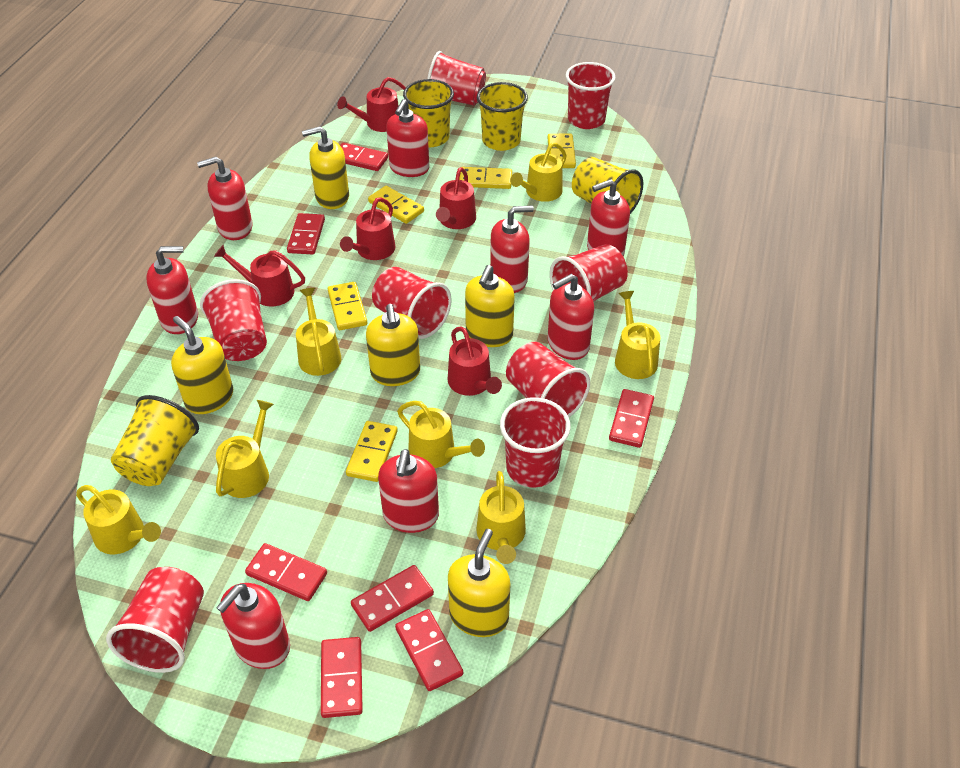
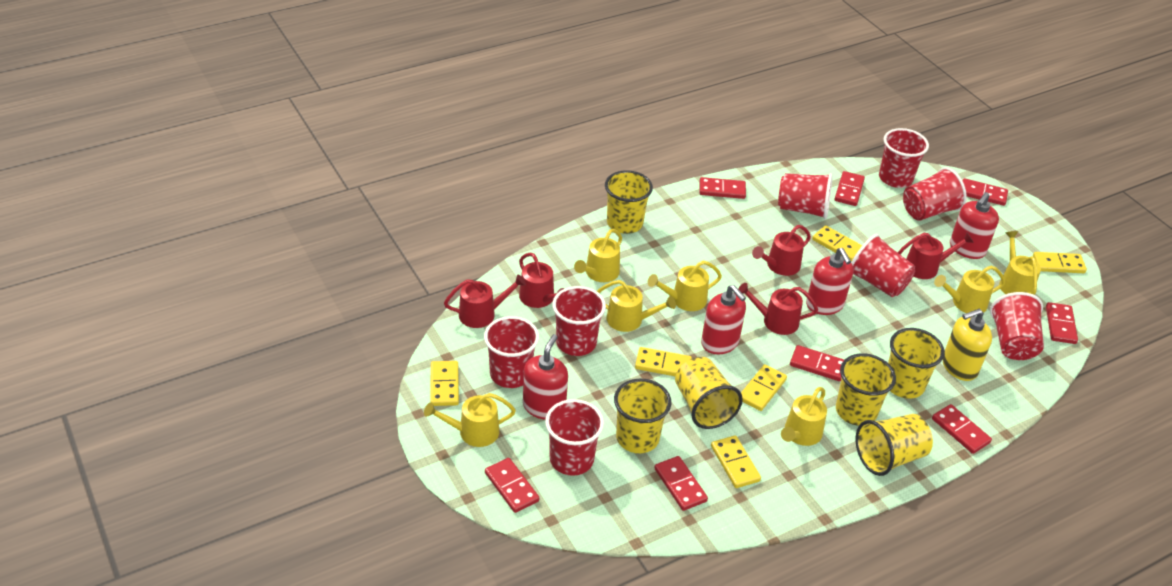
red domino: [245,543,327,601] [287,213,325,255] [321,637,363,718] [340,143,388,171] [351,565,434,632] [395,609,463,691] [609,389,654,448] = 7 -> [485,458,539,513] [654,456,708,511] [700,177,746,199] [790,345,844,381] [834,171,865,206] [932,404,992,454] [962,178,1008,206] [1046,302,1078,344] = 8
red soap dispenser: [146,246,198,334] [197,157,253,240] [216,583,290,669] [378,449,439,533] [386,99,429,177] [490,206,534,293] [547,274,594,360] [587,179,630,256] = 8 -> [523,334,568,419] [701,285,746,354] [806,248,854,315] [950,192,999,259] = 4
yellow cup: [111,395,199,486] [403,79,454,147] [477,82,528,151] [572,157,643,214] = 4 -> [605,170,653,234] [614,378,671,453] [675,357,743,429] [836,353,896,426] [856,414,933,476] [888,328,945,399] = 6
yellow domino: [328,282,367,330] [346,421,398,482] [368,186,424,224] [459,167,512,189] [548,134,576,168] = 5 -> [430,361,459,406] [635,347,692,376] [711,435,761,488] [741,364,787,411] [812,225,862,262] [1033,252,1087,273] = 6
yellow soap dispenser: [171,316,233,414] [302,126,349,209] [366,304,420,386] [448,529,511,637] [465,265,515,347] = 5 -> [943,309,992,381] = 1

